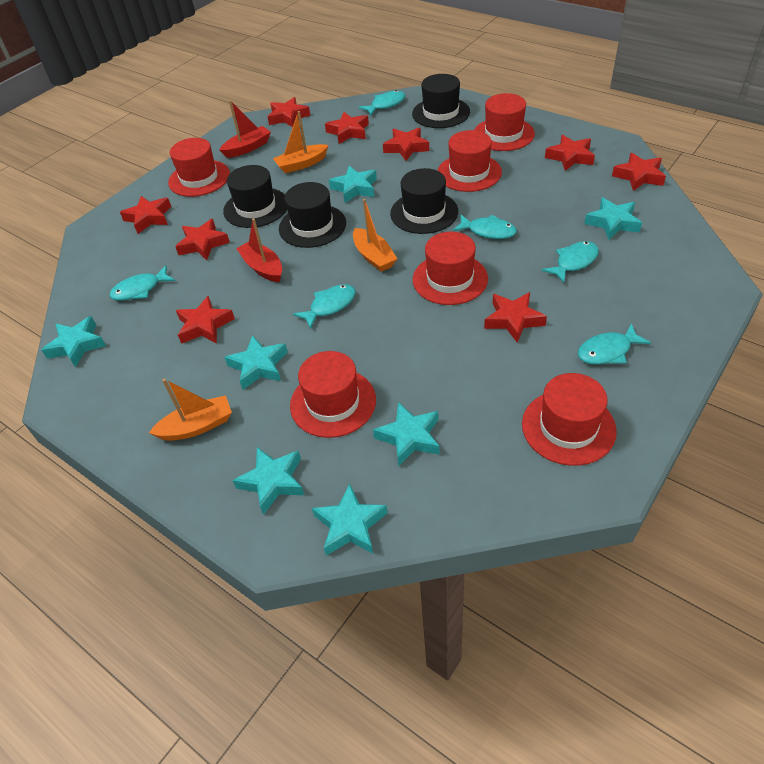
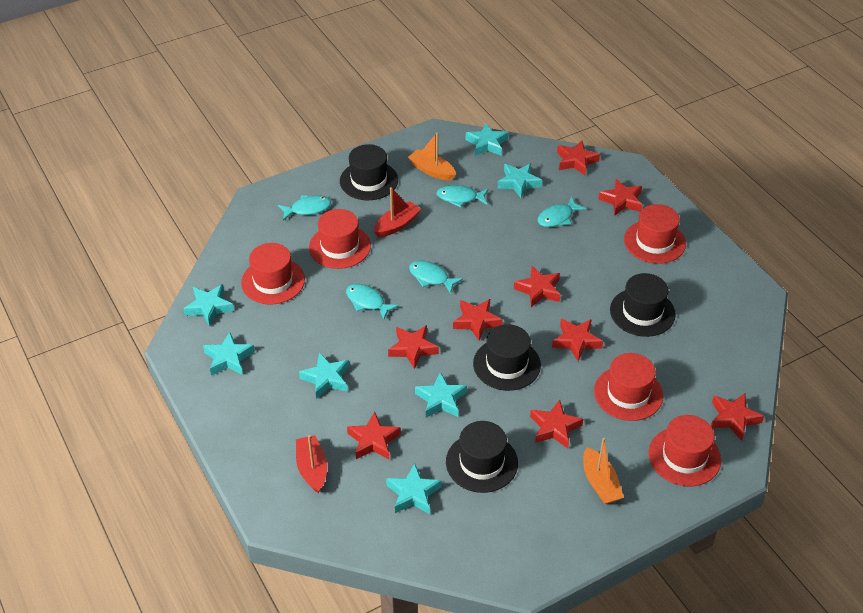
orange boat: [149,379,232,441] [273,111,328,173] [353,199,397,272] = 3 -> [408,132,456,180] [583,438,624,504] = 2
red hat: [168,138,230,197] [290,351,376,438] [413,232,488,305] [437,130,502,192] [474,93,535,151] [522,373,617,466] = 6 -> [241,243,305,304] [309,209,371,269] [594,353,663,421] [624,204,686,264] [648,415,721,486] = 5
turquoise fish: [110,265,175,301] [293,284,355,329] [359,90,405,115] [453,215,517,239] [542,241,599,283] [578,323,651,364] = 6 -> [278,195,331,220] [346,284,399,320] [409,261,463,294] [436,185,489,208] [538,197,586,227] = 5

